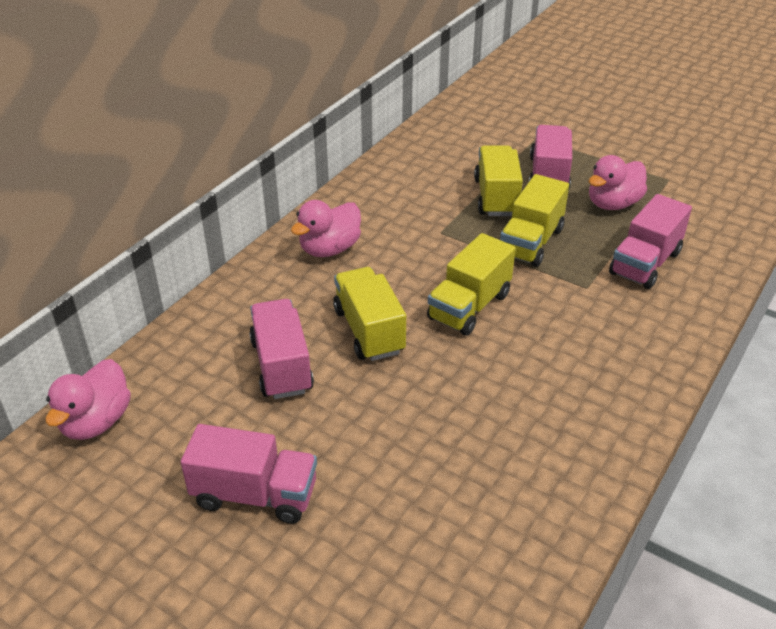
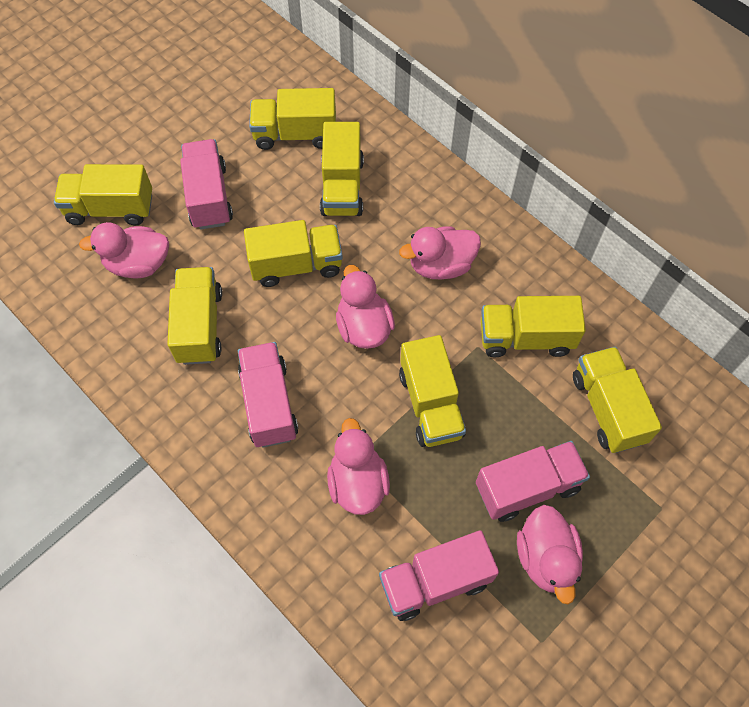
pink duck: [45,359,131,440] [291,200,361,257] [589,155,647,210] = 3 -> [79,222,169,278] [327,418,390,515] [336,265,395,349] [399,226,481,279] [517,505,583,604] = 5
yellow truck: [333,267,406,361] [427,233,516,336] [474,145,523,216] [500,174,569,267] = 4 -> [54,164,152,225] [167,267,222,365] [244,220,343,287] [249,88,336,150] [320,122,364,216] [399,335,466,447] [481,296,586,357] [573,347,662,453] = 8

